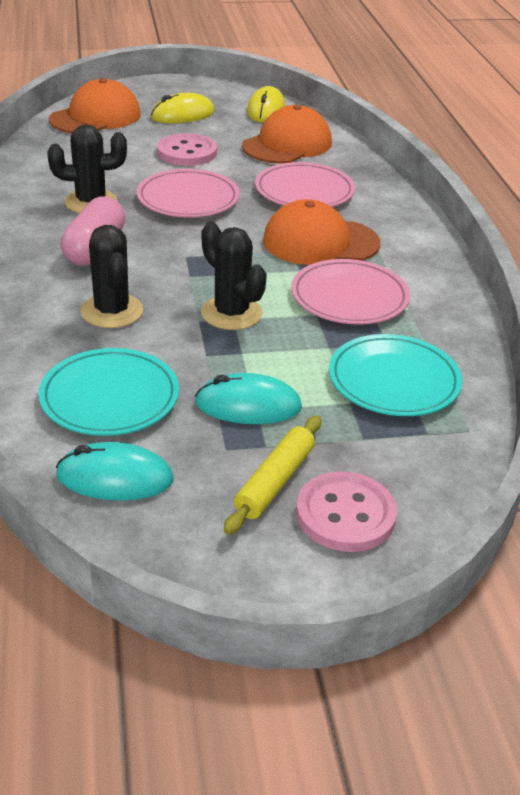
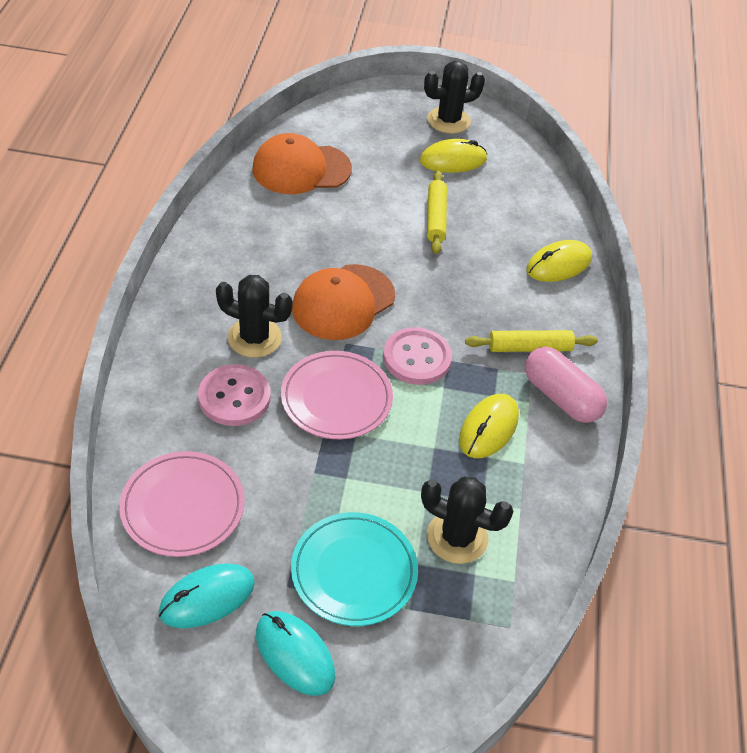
orange cap: [49,78,141,133] [242,105,332,164] [263,199,380,265] = 3 -> [252,133,352,194] [292,264,395,340] = 2
pink plate: [137,169,240,218] [255,162,355,207] [291,259,410,324] = 3 -> [119,451,245,557] [281,351,393,439] = 2
turquoise plate: [39,348,179,436] [329,334,463,416] = 2 -> [291,512,418,626] = 1
yellow mouse: [151,93,215,123] [247,86,285,123] = 2 -> [420,139,487,173] [459,394,519,458] [527,240,592,282] = 3
yellow rolling pin: [224,415,321,535] = 1 -> [427,171,447,254] [465,330,598,352] = 2

